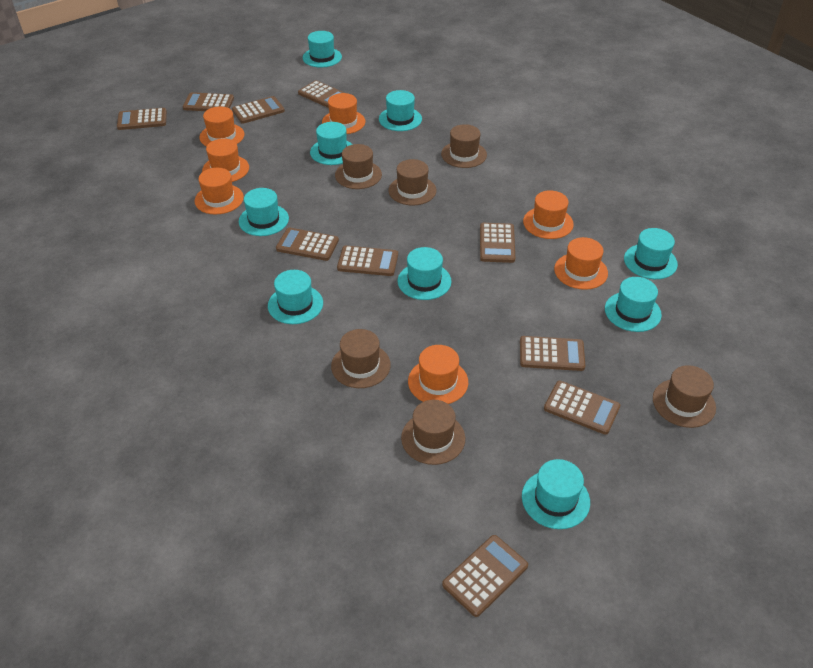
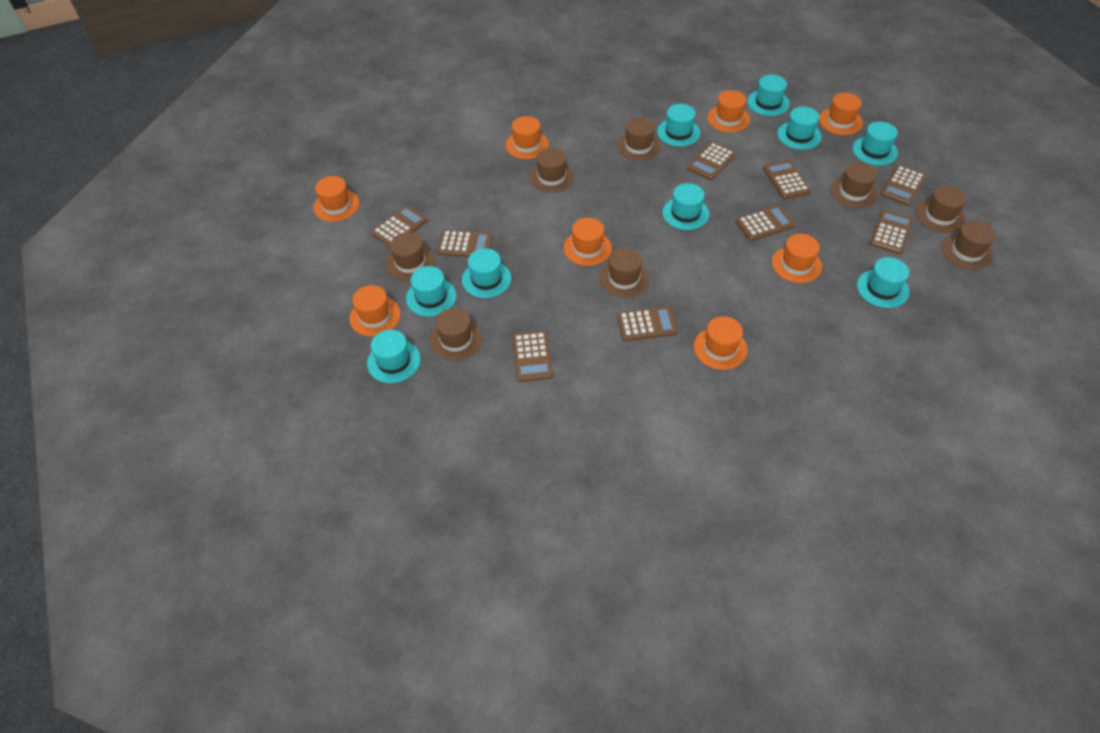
brown calculator: [117,108,167,130] [183,92,234,111] [232,96,285,124] [276,227,339,261] [298,80,345,108] [337,246,398,276] [442,535,528,617] [480,223,515,263] [520,336,585,371] [544,381,620,435] = 10 -> [371,205,428,248] [437,230,493,257] [512,331,553,382] [617,306,678,341] [687,142,736,180] [735,205,795,241] [763,160,811,200] [869,210,913,254] [880,165,926,206] = 9
brown hat: [331,329,391,388] [335,144,382,189] [388,159,436,205] [401,400,465,465] [441,124,487,168] [653,365,716,428] = 6 -> [386,232,435,281] [430,308,482,361] [530,148,574,193] [599,248,649,298] [617,117,661,161] [830,162,878,208] [916,186,966,233] [942,221,996,270] = 8
orange hat: [195,168,244,214] [199,106,244,147] [202,138,249,182] [322,93,365,134] [408,345,468,404] [523,190,574,239] [554,237,608,290] = 7 -> [313,176,359,222] [349,285,401,336] [506,116,549,159] [564,218,612,266] [694,316,748,370] [707,90,750,132] [772,234,822,283] [819,93,863,135] = 8

